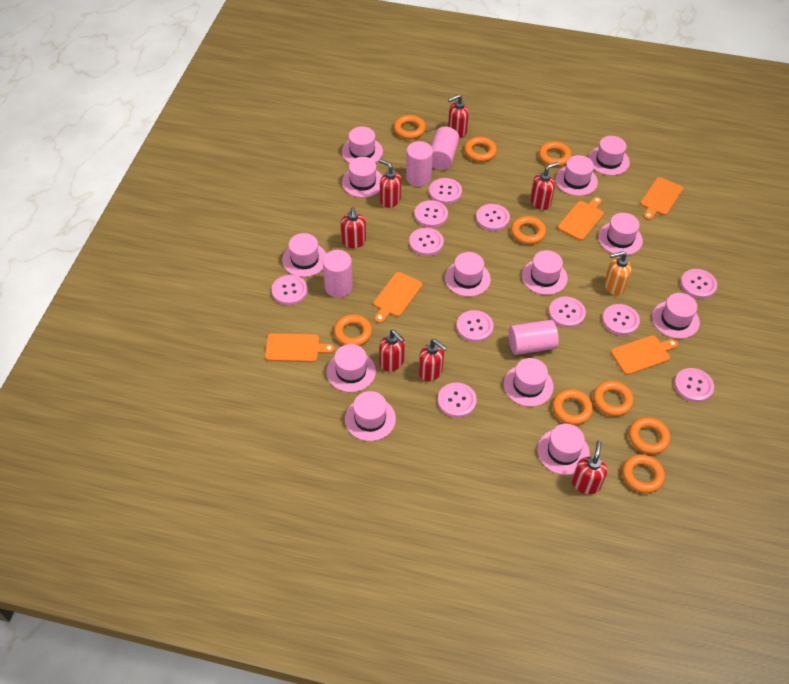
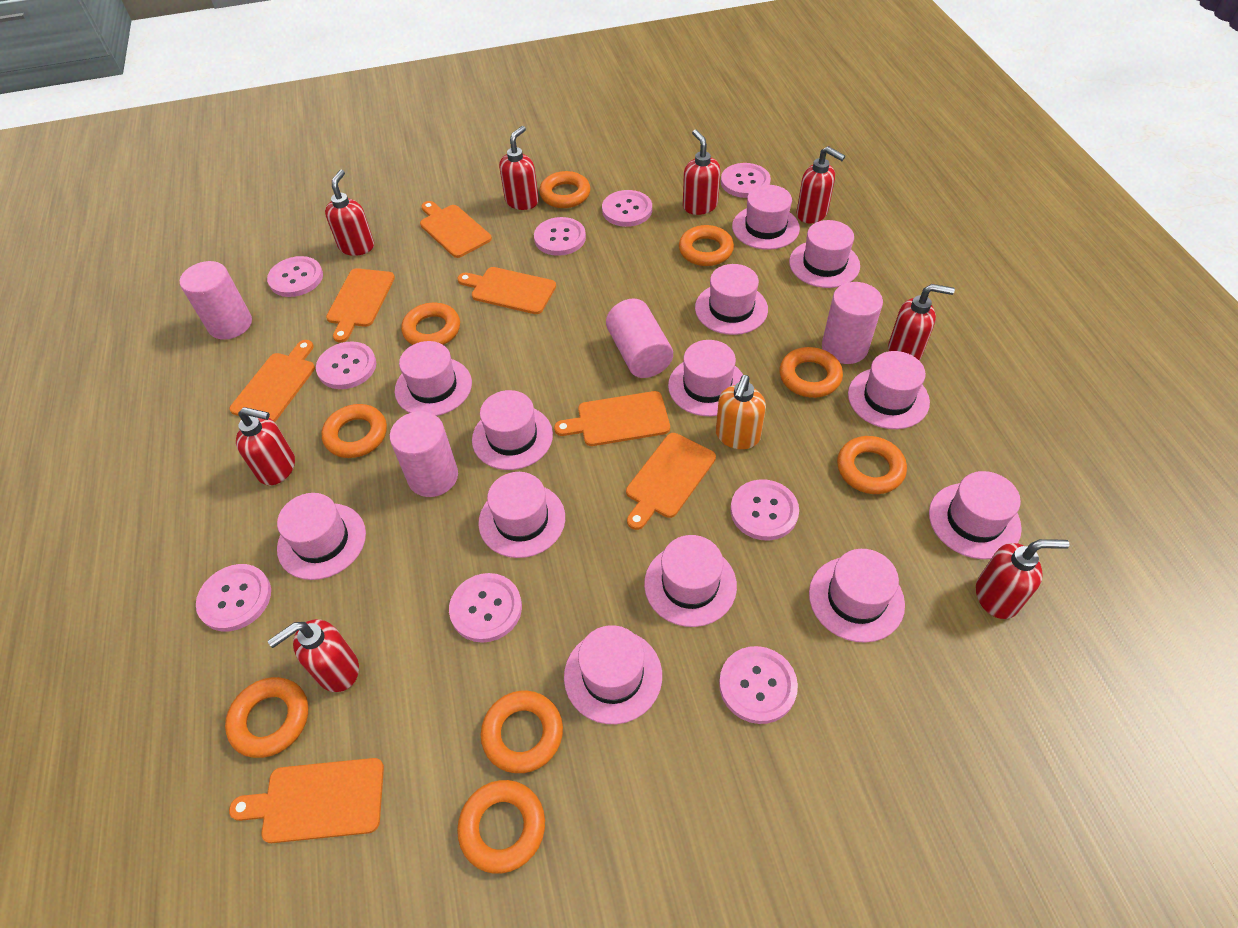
orange cutting board: [265,333,335,362] [373,272,422,323] [558,197,604,241] [611,335,678,375] [640,177,683,220] = 5 -> [229,340,315,422] [229,758,384,843] [326,268,395,342] [420,201,492,258] [457,267,556,314] [554,391,670,446] [626,433,716,530] = 7
pink button: [271,275,308,305] [409,228,444,256] [414,200,448,228] [429,178,462,204] [438,382,477,418] [456,310,493,342] [476,204,510,231] [549,297,586,328] [602,304,640,335] [674,368,714,402] [680,269,717,299] = 11 -> [196,564,271,632] [267,256,323,297] [316,341,376,389] [449,573,522,643] [534,217,586,256] [602,190,652,227] [719,646,798,724] [721,163,771,198] [730,479,799,540] = 9
red soap dispenser: [340,207,366,248] [379,159,401,208] [379,330,405,372] [419,339,447,382] [448,94,469,138] [530,162,559,210] [572,440,607,494] = 7 -> [236,407,295,485] [268,619,359,692] [325,170,374,256] [499,126,539,210] [683,129,720,215] [796,146,845,223] [888,284,955,360] [976,539,1070,619] = 8

